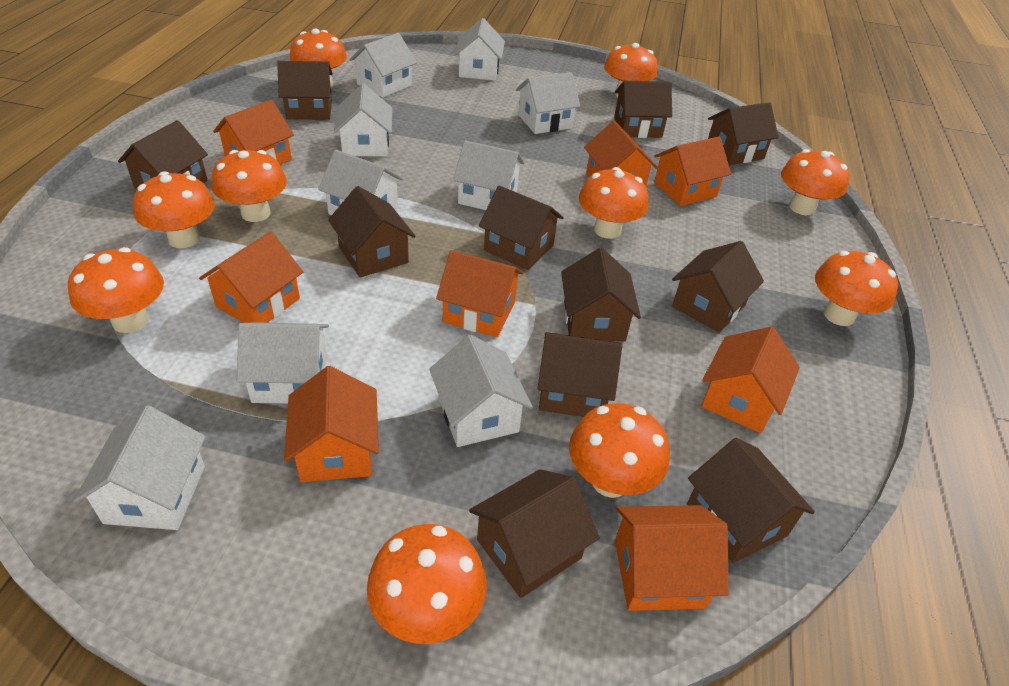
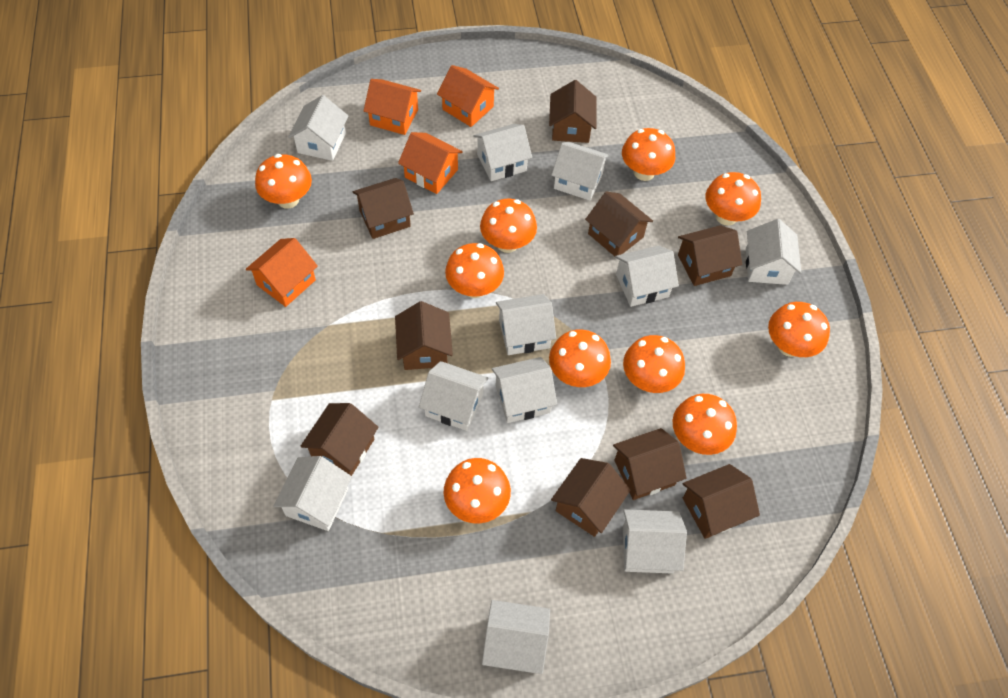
brown house: [118,120,208,189] [277,61,333,120] [328,186,416,277] [469,469,599,598] [479,186,564,270] [538,332,622,417] [561,248,641,341] [614,81,672,138] [672,241,764,333] [687,438,815,563] [708,102,779,165] = 11 -> [300,403,379,476] [353,178,414,239] [395,301,453,370] [549,80,597,143] [551,458,630,537] [585,191,653,256] [613,428,686,500] [678,225,742,286] [683,464,760,539] = 9
orange house: [199,231,303,323] [213,100,294,165] [284,366,379,482] [436,250,524,337] [584,121,658,186] [615,505,728,611] [654,136,731,206] [701,326,800,433] = 8 -> [246,238,318,307] [364,79,421,135] [398,132,463,194] [437,65,499,127] = 4
white house: [74,406,206,530] [237,322,329,404] [318,150,403,215] [334,84,392,156] [349,33,417,98] [429,335,533,447] [453,140,524,210] [454,18,505,81] [516,72,580,134] = 9 -> [273,456,352,531] [288,95,348,161] [419,361,488,431] [473,124,532,181] [482,600,550,674] [492,357,557,423] [496,294,556,355] [552,142,610,201] [615,246,679,307] [623,509,687,574] [746,219,801,285] = 11

